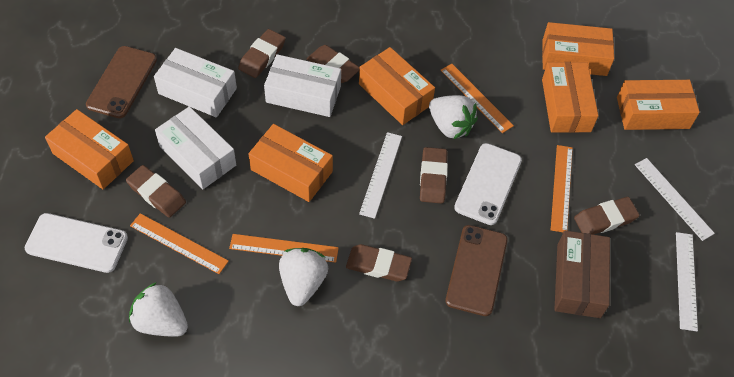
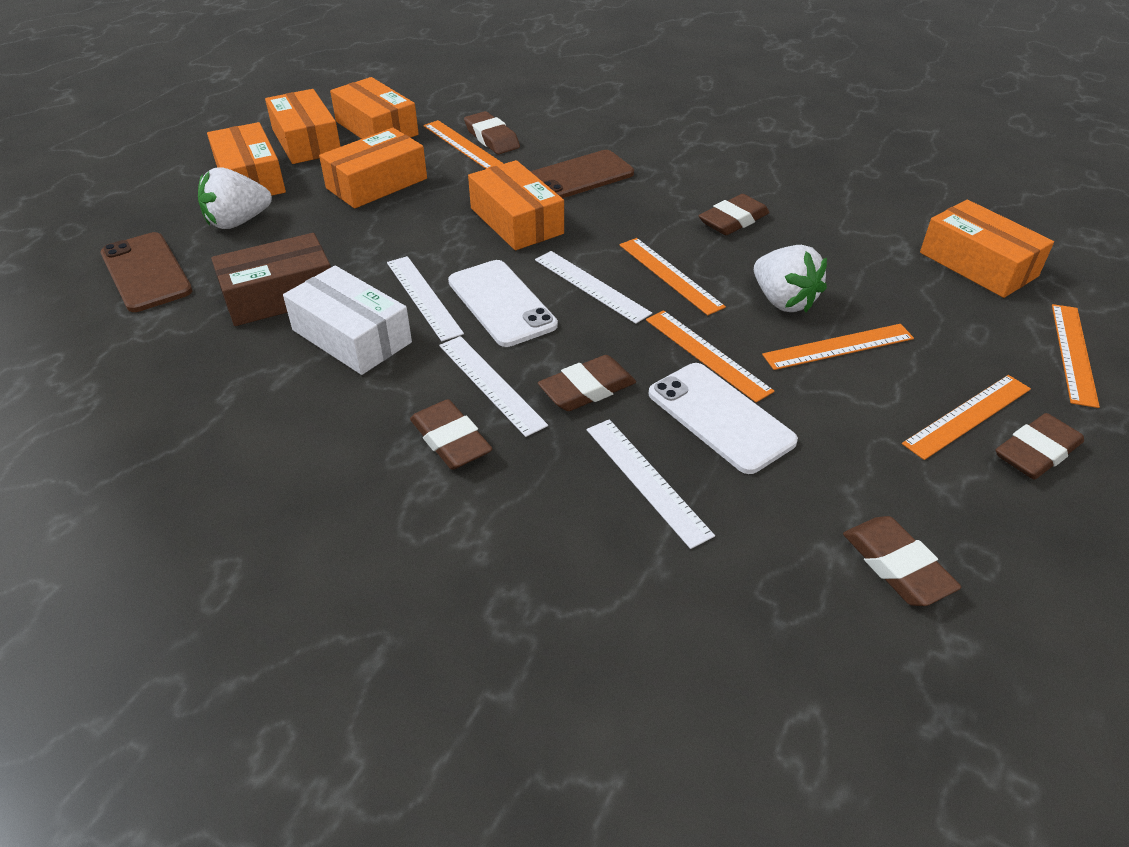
orange ruler: [130,213,229,274] [229,234,339,263] [441,64,514,133] [551,145,573,232] = 4 -> [423,120,504,169] [619,238,726,315] [646,310,774,403] [762,324,914,370] [902,375,1031,460] [1052,304,1100,408] = 6
white box: [154,48,237,117] [155,106,236,190] [264,54,341,117] = 3 -> [283,266,412,375] = 1
white ruler: [359,132,402,219] [635,158,715,241] [676,232,698,331] = 3 -> [387,256,464,341] [439,336,548,437] [535,251,652,324] [587,419,715,549] = 4
white strawberry: [129,282,188,337] [279,248,328,306] [429,95,478,139] = 3 -> [198,167,272,229] [754,245,827,312] = 2

